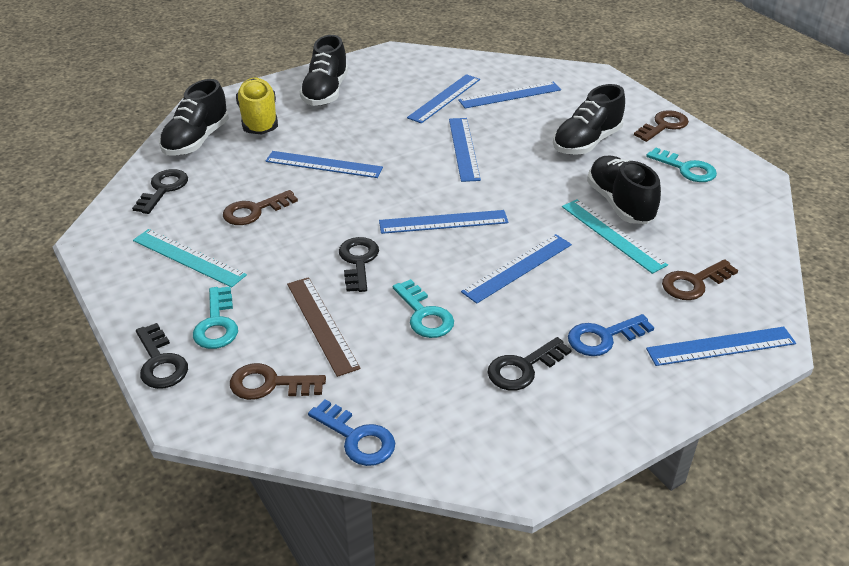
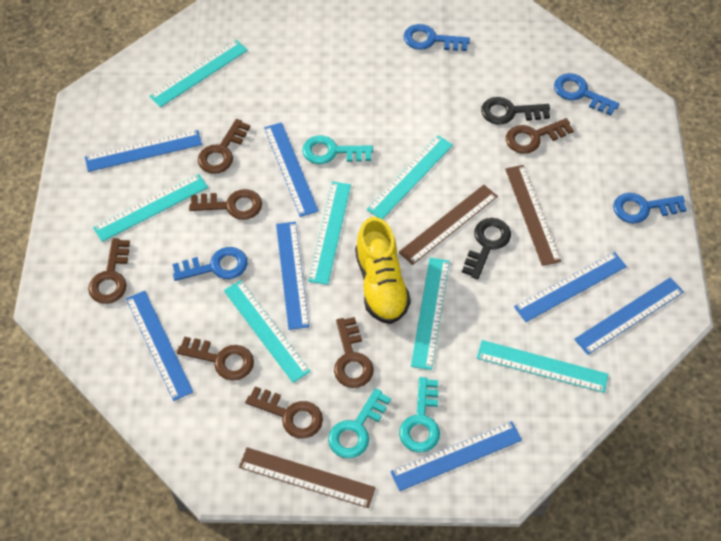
black key: [132,169,188,214] [136,323,188,389] [339,237,379,292] [488,337,572,391] = 4 -> [462,218,511,279] [481,97,550,125] = 2
black shoe: [159,79,229,156] [300,35,348,106] [553,84,625,155] [587,156,661,224] = 4 -> none = 0
blue key: [308,399,395,466] [568,314,654,356] = 2 -> [173,247,248,281] [404,24,470,51] [554,73,620,115] [613,193,687,223] = 4
brown key: [223,190,298,225] [230,363,326,400] [634,110,689,142] [662,259,738,300] = 4 -> [88,238,130,304] [177,337,254,381] [189,189,262,220] [198,119,250,174] [245,386,323,439] [334,317,374,388] [506,118,574,154] = 7
brown ruler: [287,277,361,377] = 1 -> [239,447,375,508] [399,185,498,265] [505,165,561,266] = 3
turquoise ruler: [133,229,247,288] [562,199,668,274] = 2 -> [93,174,208,242] [149,40,248,107] [224,280,311,383] [308,182,351,285] [367,135,453,219] [411,258,450,370] [477,340,608,393] = 7

